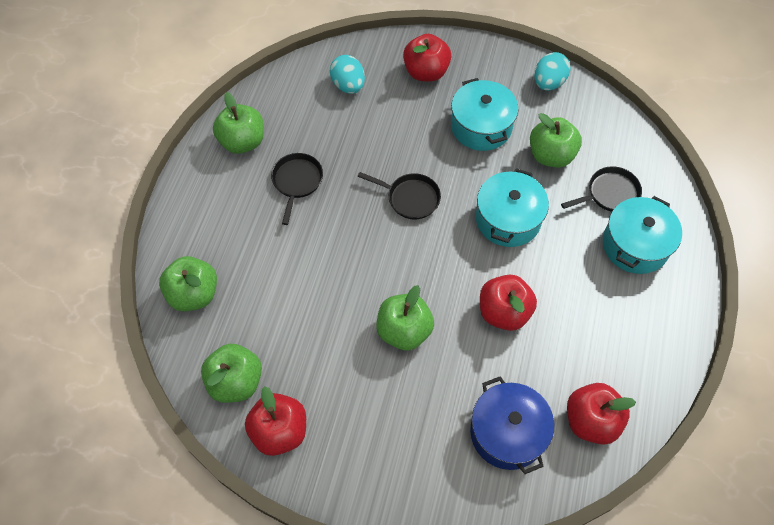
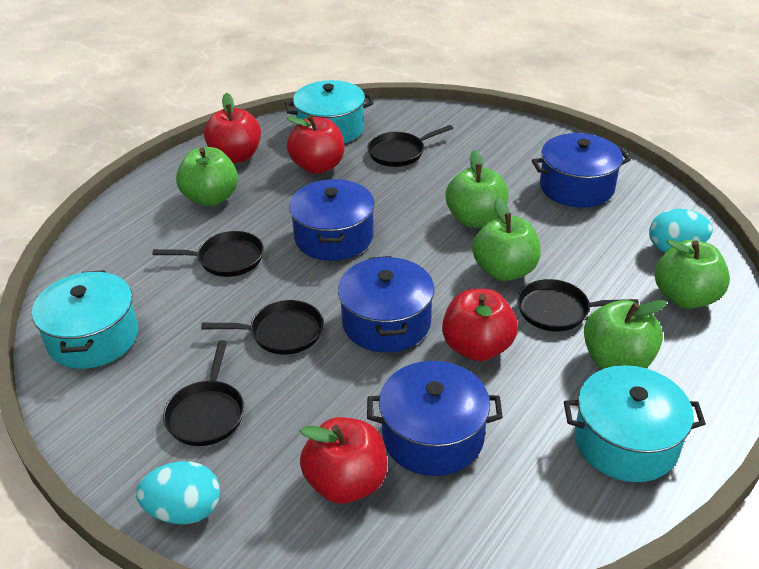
black pan: [271,153,323,225] [357,172,441,220] [561,166,642,212] = 3 -> [153,231,264,277] [163,340,244,446] [201,300,324,355] [367,125,453,167] [517,279,639,331] = 5
blue pot: [470,376,554,474] = 1 -> [289,179,375,261] [338,256,434,352] [367,361,503,476] [532,133,631,207] = 4

